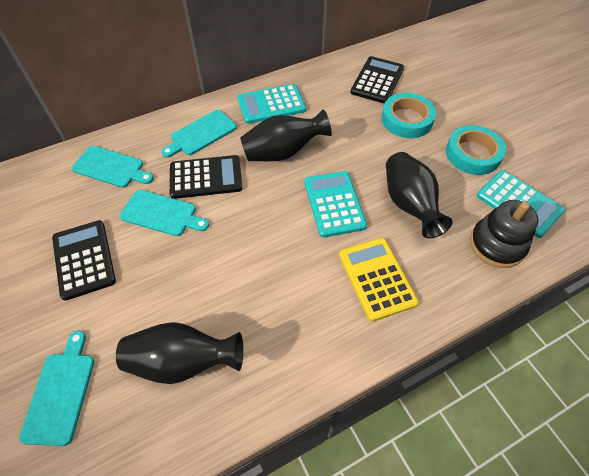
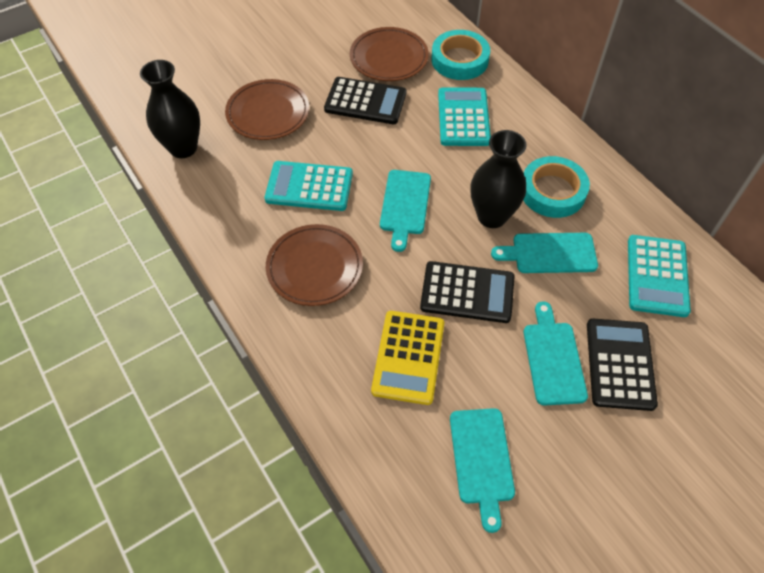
black stacking toy: [470,200,539,268] = 1 -> none = 0
black vase: [116,322,243,384] [240,109,332,161] [386,152,453,238] = 3 -> [140,60,200,158] [470,130,527,228] = 2
brown plate: none = 0 -> [225,79,309,140] [266,224,363,306] [350,27,429,81] = 3

